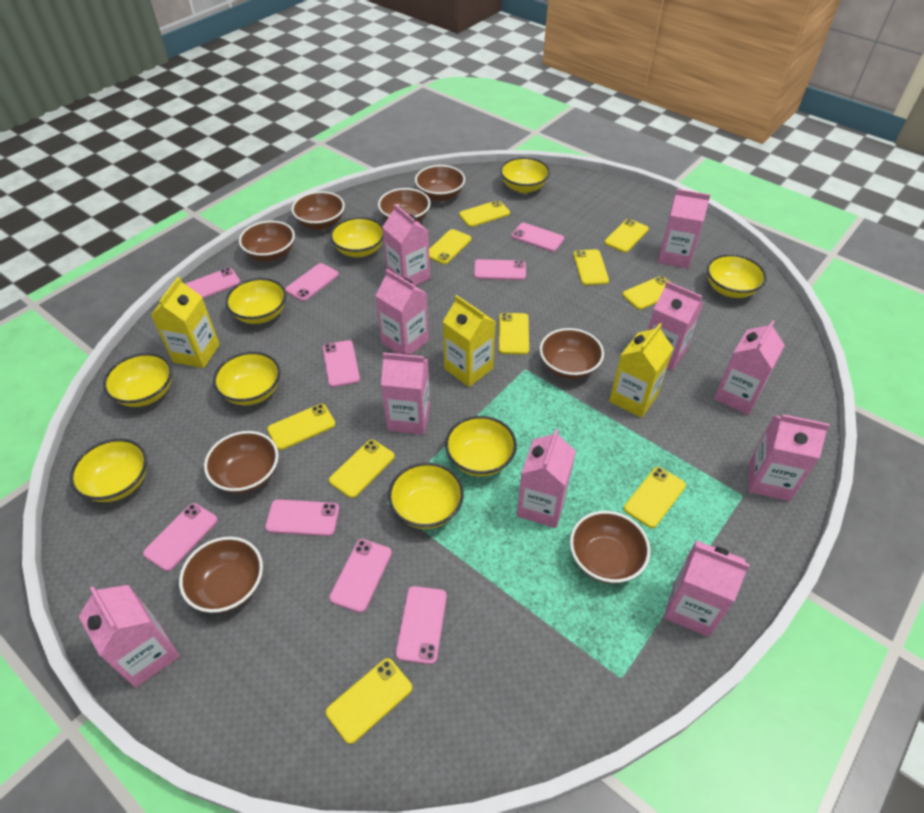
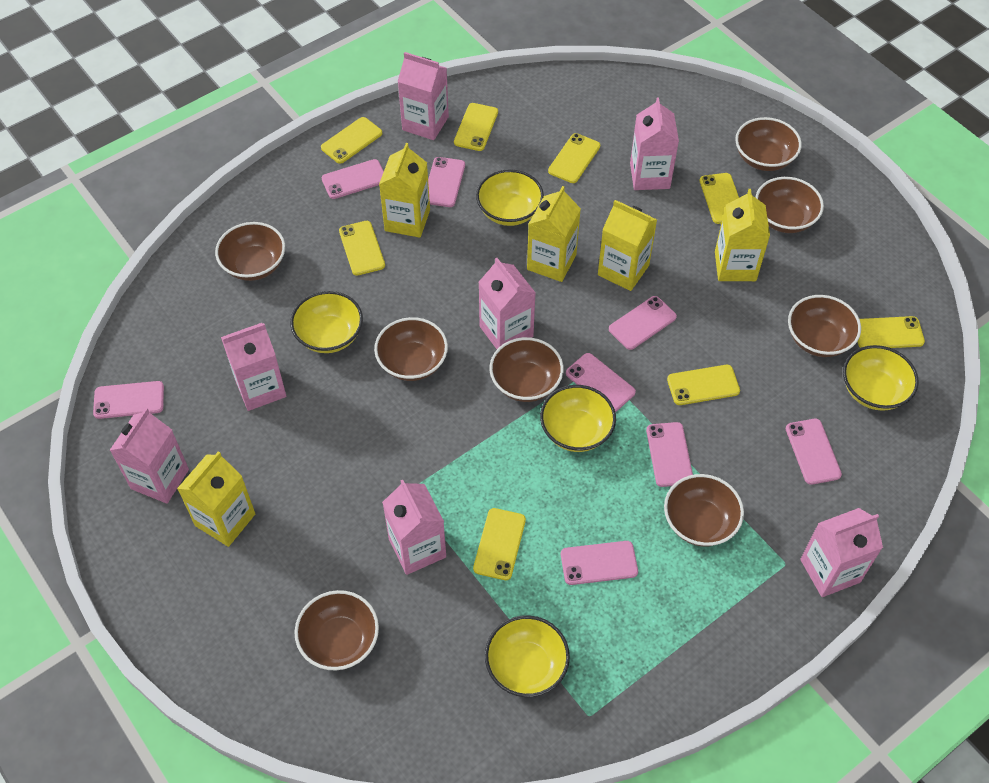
pink carton: [79,585,180,688] [375,269,429,354] [381,352,430,435] [383,204,430,286] [517,429,576,528] [648,281,703,371] [658,189,711,269] [664,540,749,637] [714,320,785,415] [748,414,830,501] = 10 -> [110,408,189,504] [221,323,286,411] [382,480,446,575] [398,52,449,140] [479,258,536,349] [630,97,679,190] [800,508,883,597] = 7
pink phone: [143,503,218,571] [185,268,240,298] [265,499,339,536] [285,263,339,301] [323,340,360,387] [329,539,392,613] [396,586,447,665] [474,259,526,280] [511,223,564,252] = 9 -> [93,381,164,419] [322,159,384,199] [428,157,465,207] [561,541,638,585] [566,353,636,412] [609,296,677,350] [646,422,693,487] [786,419,842,485] = 8
yellow bowl: [70,439,147,502] [103,353,172,407] [213,352,281,405] [225,278,286,324] [330,217,384,257] [388,462,464,529] [445,416,517,477] [500,157,550,193] [707,254,767,298] = 9 -> [290,291,363,353] [476,169,544,226] [485,615,570,697] [540,385,616,452] [843,345,919,411] = 5
yellow carton: [151,277,220,368] [443,295,496,387] [609,323,674,418] = 3 -> [177,451,255,547] [379,143,430,238] [527,186,581,282] [598,200,657,291] [715,189,770,281] = 5
yellow phone: [267,404,336,450] [326,658,412,744] [329,440,395,498] [429,229,471,264] [459,200,510,227] [499,313,529,355] [573,249,609,285] [604,219,649,253] [623,276,670,310] [624,467,686,528] = 10 -> [321,117,383,164] [339,221,385,276] [454,103,498,151] [473,508,526,580] [548,133,600,183] [667,365,740,405] [700,173,739,224] [857,316,925,348] = 8

